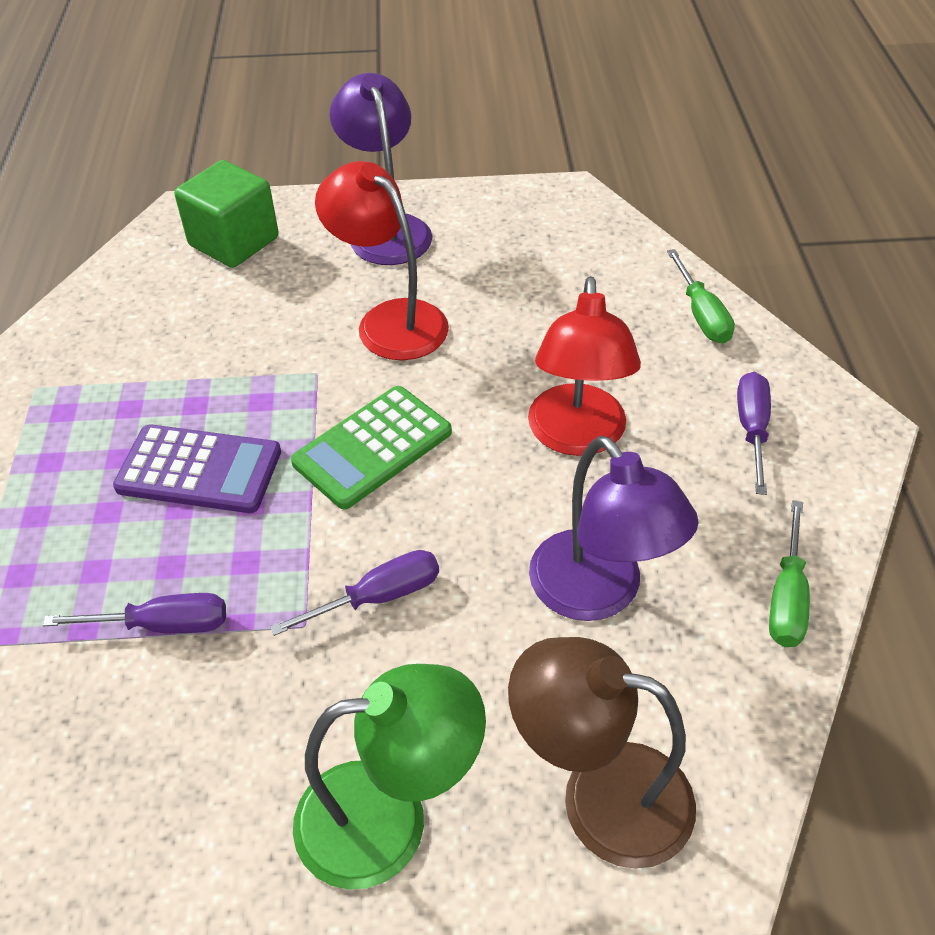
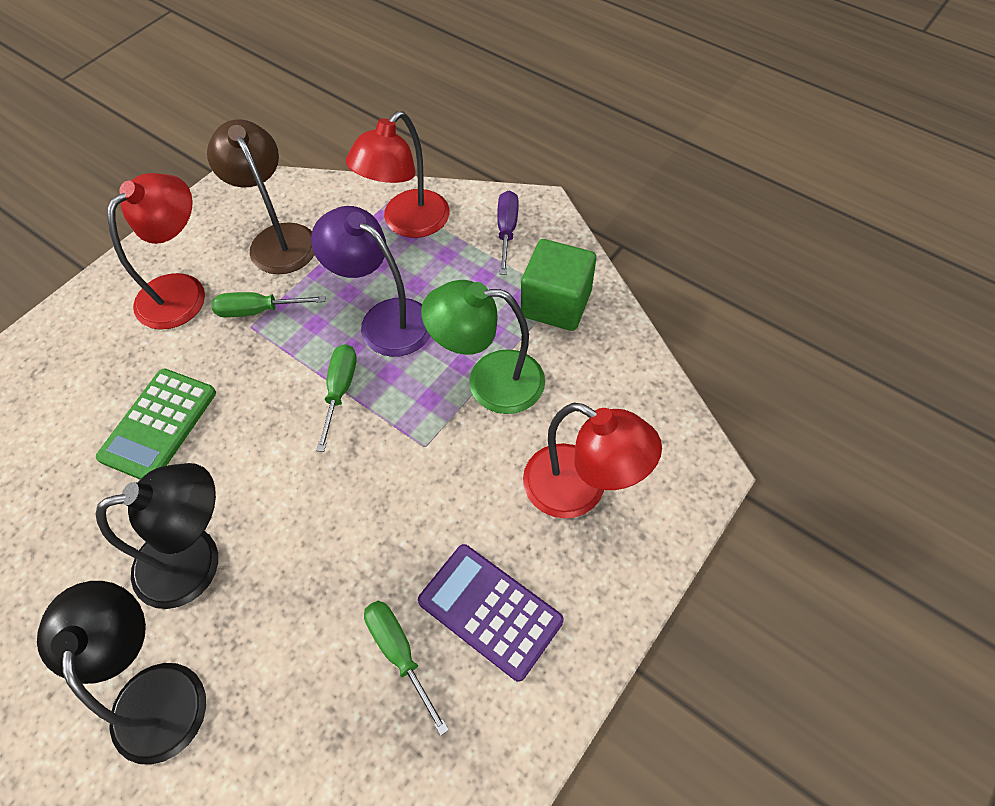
black lamp: none = 0 -> [37,581,206,765] [96,463,218,609] = 2
green screwdriver: [667,249,735,344] [769,500,810,647] = 2 -> [211,292,325,317] [316,344,357,452] [364,601,449,736] = 3
purple lamp: [330,73,433,265] [529,436,699,621] = 2 -> [311,206,431,357] = 1
purple screwdriver: [43,593,226,633] [270,550,439,636] [737,372,771,495] = 3 -> [497,191,518,275] = 1
red lamp: [315,161,449,360] [528,276,641,456] = 2 -> [107,173,205,330] [345,111,450,238] [523,403,662,518] = 3

